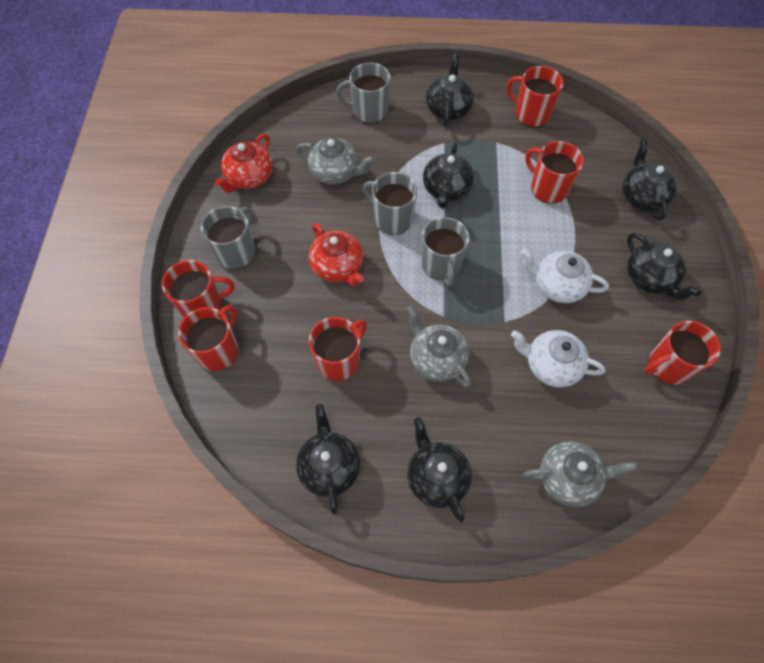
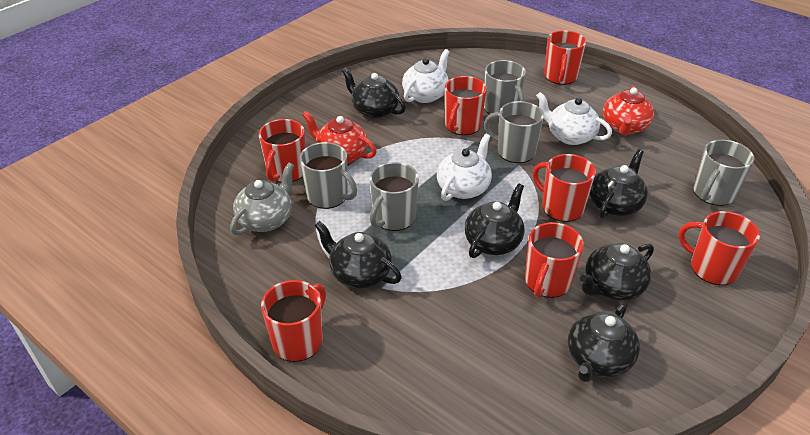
grey mug: [201,206,255,269] [336,63,390,124] [363,172,417,235] [421,217,470,287] = 4 -> [300,142,357,209] [370,162,419,231] [484,60,526,114] [484,101,544,163] [693,140,754,206] = 5
grey teapot: [296,137,375,185] [407,305,471,388] [523,441,638,507] = 3 -> [230,162,294,235] = 1
red mug: [162,260,235,318] [178,305,238,371] [309,317,367,381] [507,66,564,127] [525,141,584,204] [644,321,721,385] = 6 -> [259,119,306,183] [261,280,326,362] [445,76,487,135] [525,222,584,298] [533,154,596,222] [544,30,586,85] [678,211,760,285] = 7
white teapot: [511,330,606,387] [521,249,609,303] = 2 -> [402,49,450,103] [437,134,492,201] [536,92,612,145] = 3

